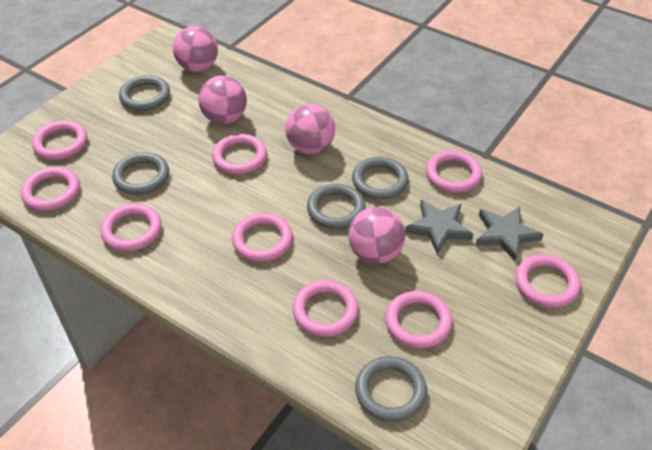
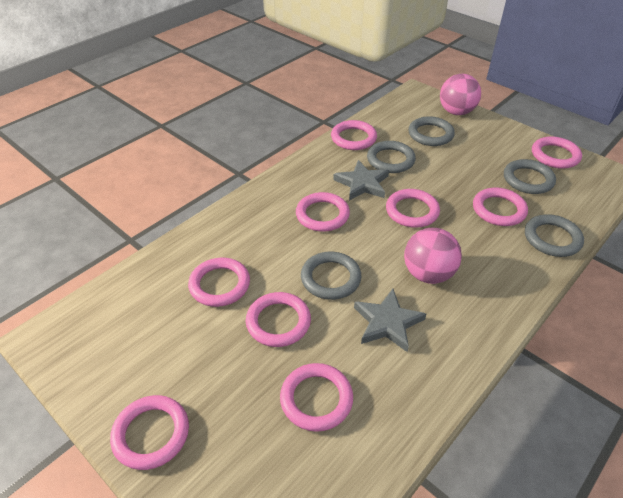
pink ball: [173,26,218,72] [198,76,247,124] [285,104,335,154] [348,207,405,264] = 4 -> [404,228,462,284] [440,74,481,115] = 2

